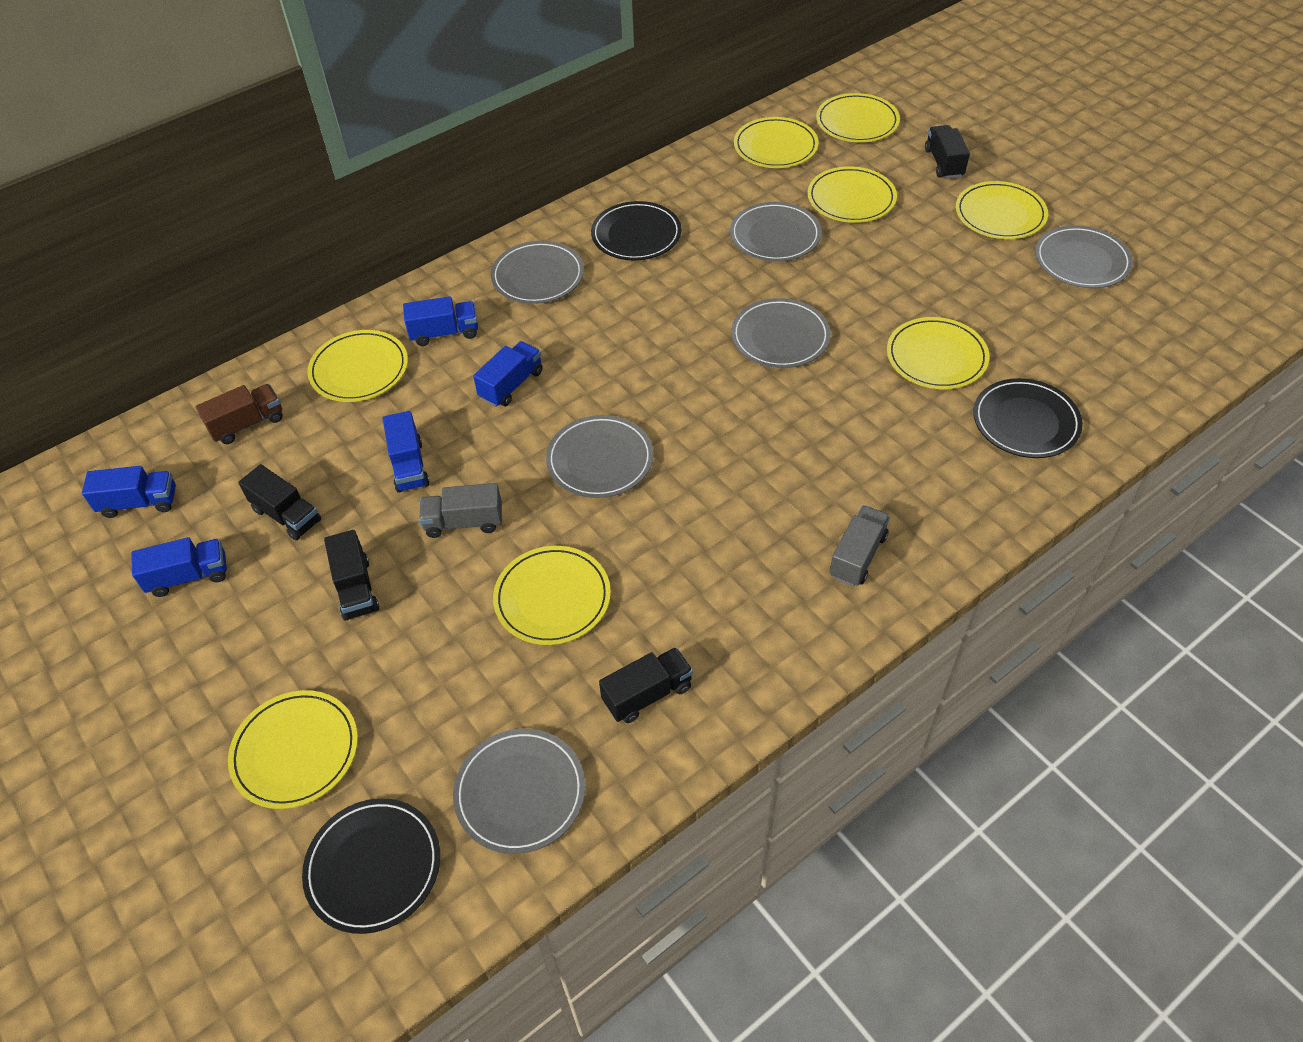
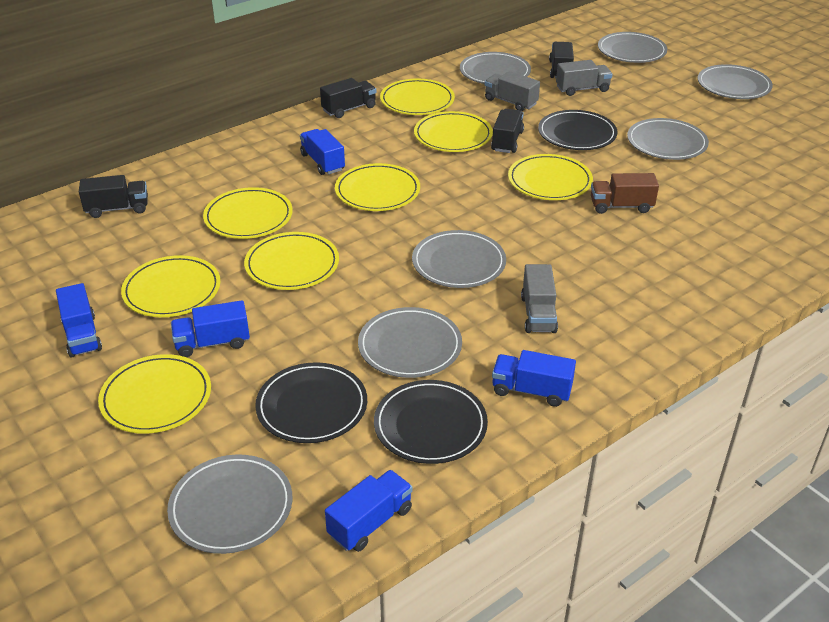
grey plate: [453,729,585,854] [491,241,584,304] [546,415,653,498] [730,202,822,261] [731,298,831,368] [1035,225,1133,288] = 6 -> [167,454,293,554] [358,307,462,378] [412,230,506,288] [460,52,531,84] [598,32,667,63] [627,118,709,160] [698,64,773,99] = 7
grey truck: [419,483,502,538] [830,505,890,586] = 2 -> [485,71,540,111] [521,264,558,333] [556,60,613,96] = 3

